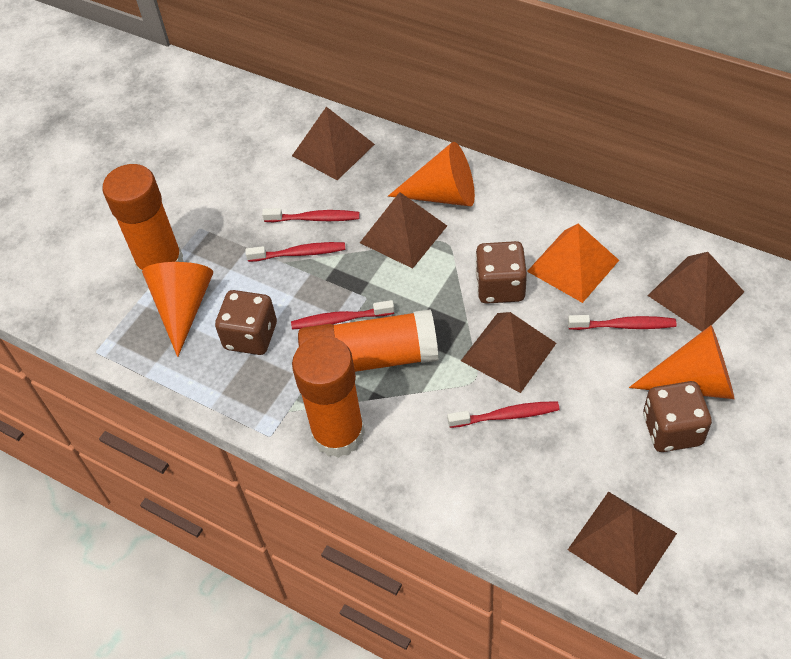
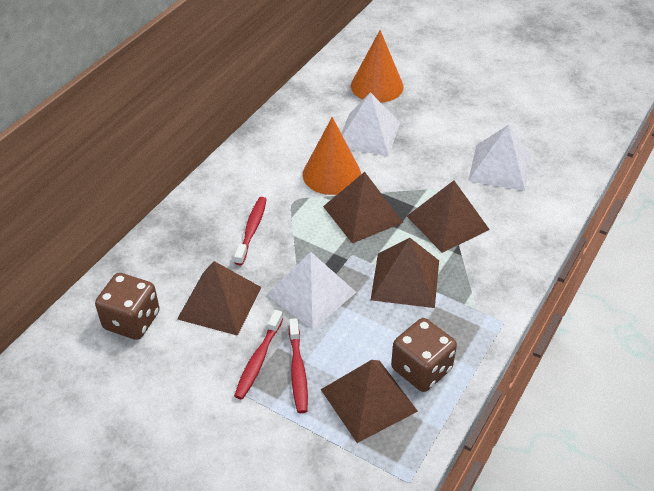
brown dice: [215,290,277,355] [475,241,527,304] [643,381,712,452] = 3 -> [95,273,160,340] [391,318,457,392] = 2
orange cone: [142,262,213,357] [388,142,475,206] [629,325,734,399] = 3 -> [303,117,361,195] [351,30,404,103] = 2
orange glue stick: [103,164,184,279] [292,336,365,458] [298,309,439,372] = 3 -> none = 0
orange pyramid: [527,224,619,303] = 1 -> none = 0
red toothbrush: [245,242,345,262] [262,208,360,222] [291,300,394,329] [447,401,560,428] [568,315,676,330] = 5 -> [234,197,267,265] [234,310,283,400] [289,318,308,413] = 3
white pyramid: none = 0 -> [267,251,356,330] [341,92,400,156] [468,125,531,191] = 3

